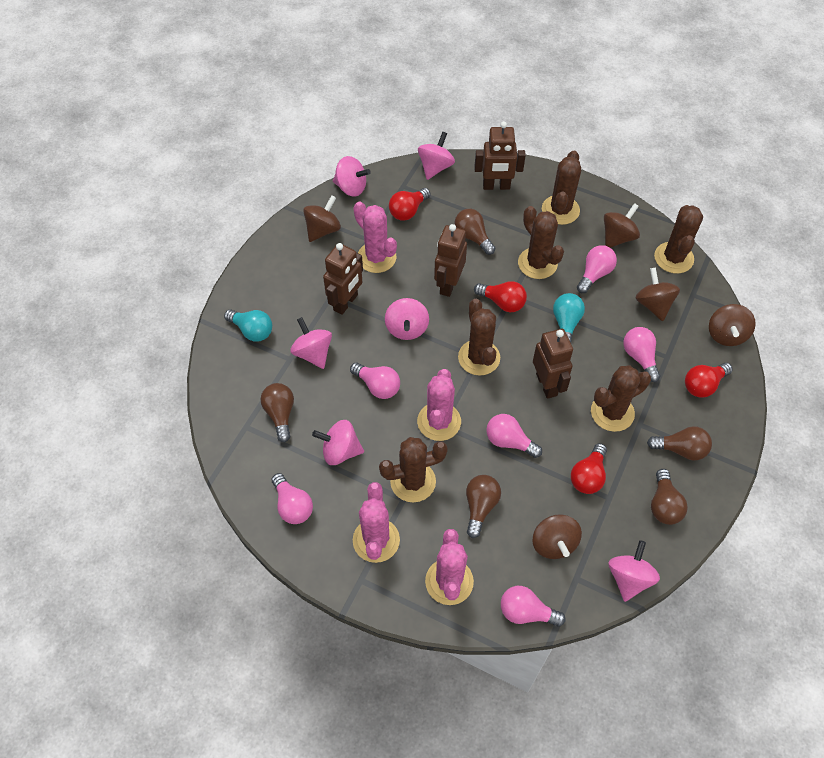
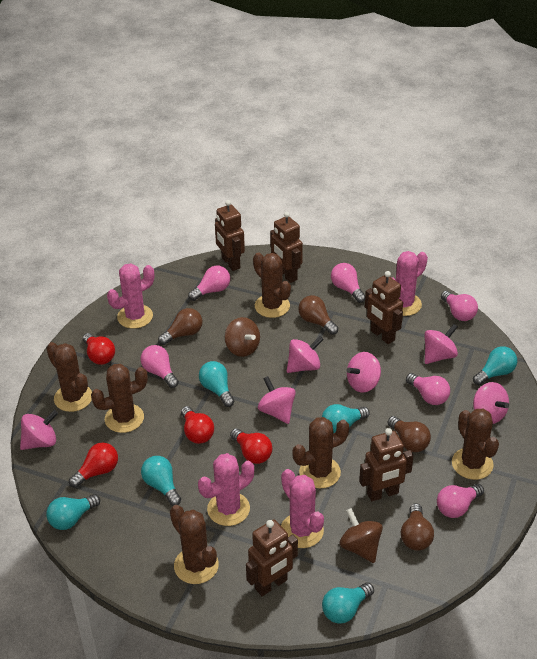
brown light bulb: [261,383,294,442] [454,209,495,255] [466,475,501,538] [647,426,712,460] [651,469,688,525] = 5 -> [158,308,202,345] [298,295,338,335] [388,416,431,452] [401,503,434,551] = 4
brown robot: [323,243,363,315] [434,224,467,297] [474,121,526,190] [533,329,573,399] = 4 -> [215,200,245,271] [246,519,298,596] [270,212,303,283] [359,428,414,501] [365,271,403,344] = 5
brown spinning top: [303,195,341,242] [533,514,582,559] [604,203,640,248] [636,267,680,321] [709,304,756,346] = 5 -> [225,317,260,357] [340,508,383,563] = 2
turquoise light bulb: [224,309,272,342] [553,293,585,343] = 2 -> [46,494,100,530] [141,456,181,506] [199,361,235,407] [322,404,370,433] [322,582,374,624] [473,346,517,385] = 6

